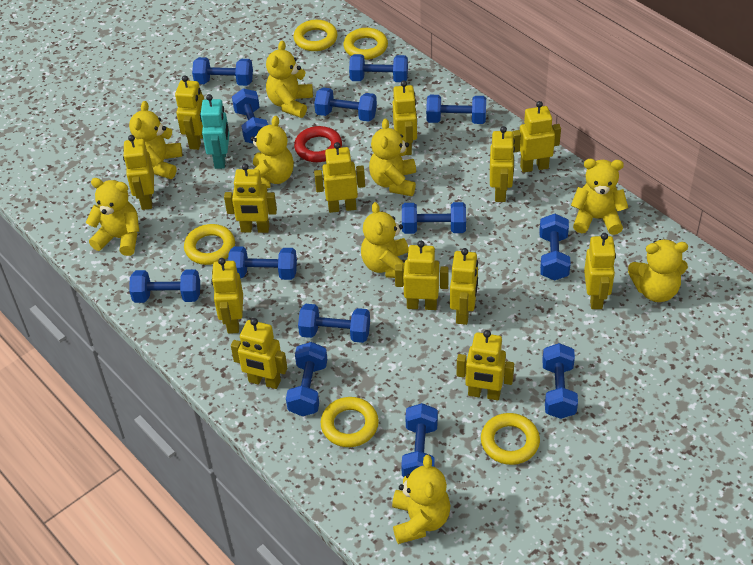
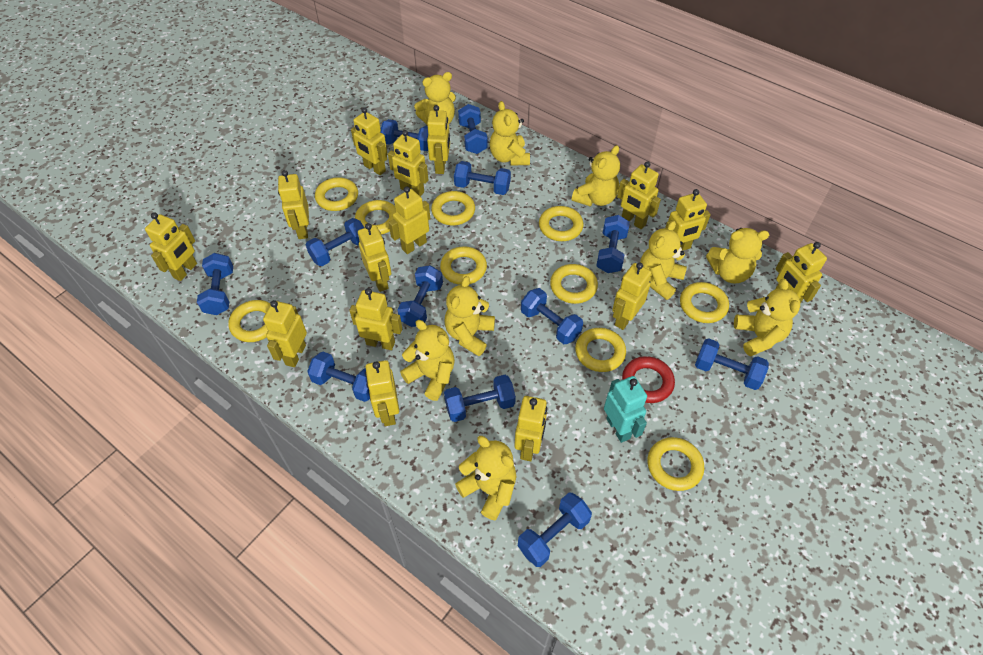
blue dumbbell: [129,269,200,303] [192,57,253,86] [228,246,297,280] [232,88,268,143] [286,342,327,416] [298,304,370,343] [314,87,377,122] [349,54,408,82] [401,403,438,477] [402,202,466,234] [426,95,486,124] [540,214,571,281] [542,343,578,419] = 13 -> [197,253,233,315] [306,218,364,266] [307,352,370,402] [380,119,428,151] [397,265,443,327] [444,375,516,422] [454,161,511,195] [458,104,488,154] [518,493,592,567] [521,288,583,344] [596,215,630,273] [695,338,769,390] = 12
yellow ring: [184,224,235,265] [293,20,338,51] [321,397,379,447] [343,28,388,60] [481,413,540,465] = 5 -> [228,300,270,342] [315,177,358,211] [355,200,396,235] [431,191,475,225] [440,246,487,285] [539,206,583,241] [550,264,598,304] [575,328,626,372] [647,437,704,491] [680,282,729,323] = 10
yellow robot: [123,135,154,210] [175,75,204,150] [211,258,243,334] [224,164,277,233] [231,318,287,389] [314,142,365,213] [393,81,417,155] [395,241,449,310] [450,248,478,325] [457,330,514,400] [490,126,515,202] [512,101,561,173] [584,233,616,309] = 13 -> [145,212,197,281] [263,300,307,367] [278,170,309,239] [349,288,402,350] [351,107,387,175] [358,223,391,292] [365,360,399,426] [388,130,428,197] [388,186,430,254] [427,105,450,174] [514,396,547,461] [612,262,652,330] [617,161,661,229] [665,189,711,250] [776,242,827,304] = 15

